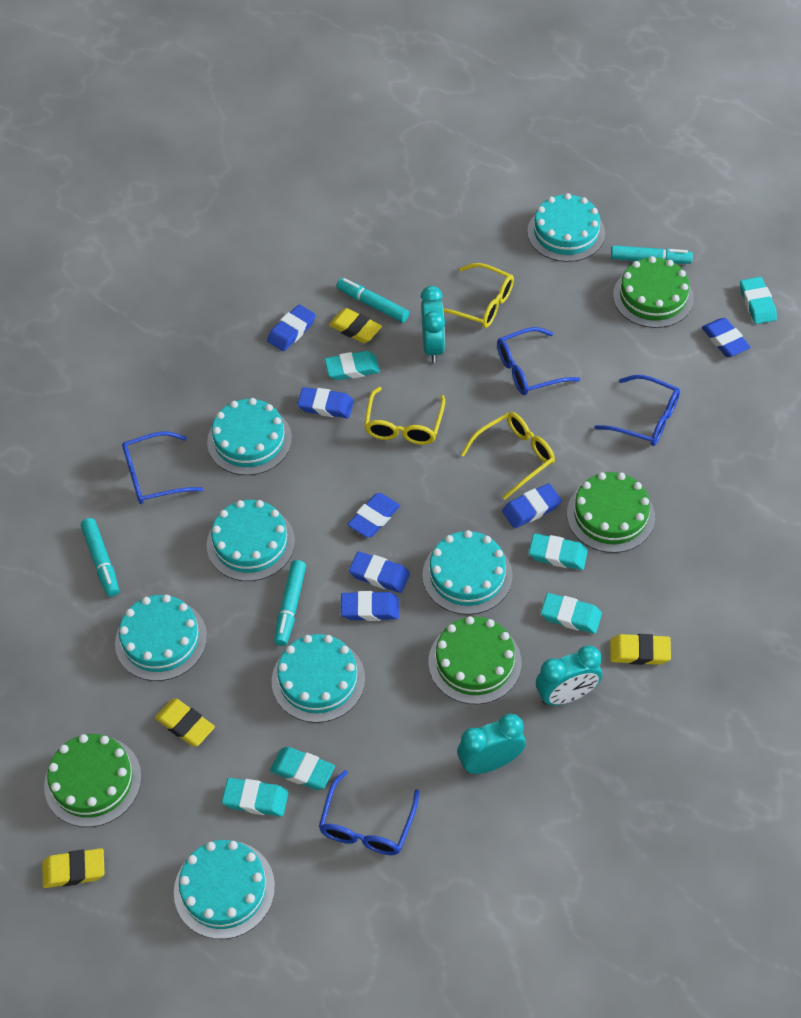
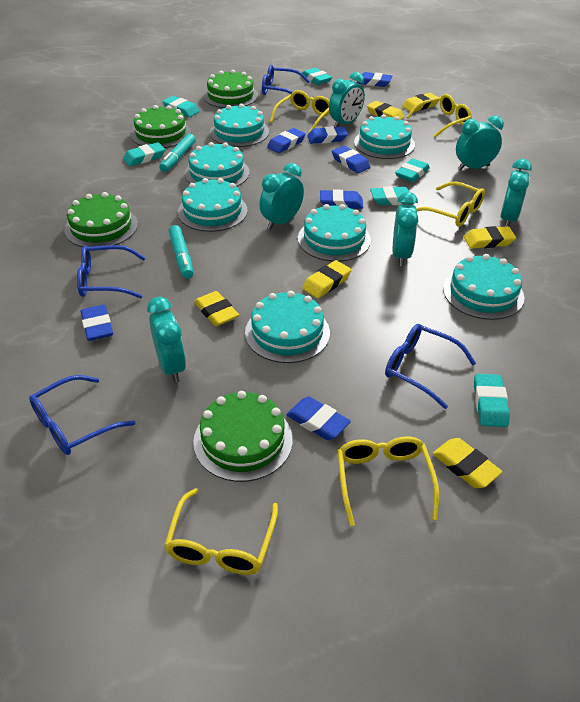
turquoise clock: [421,286,445,363] [457,714,526,774] [536,645,602,705] = 3 -> [147,297,186,383] [259,163,304,229] [329,72,365,127] [393,192,419,266] [456,116,504,170] [500,159,532,227] = 6
turquoise marker: [81,518,119,597] [274,560,306,646] [337,278,409,323] [611,245,693,264] = 4 -> [159,134,196,172] [169,225,194,279] = 2
yellow eraser: [42,848,105,888] [155,699,215,746] [329,308,382,343] [610,634,671,665] = 4 -> [194,291,239,326] [302,260,352,298] [367,101,404,120] [402,93,439,112] [432,438,502,488] [464,226,516,249] = 6
yellow glasses: [364,387,445,445] [443,263,514,328] [461,412,555,500] = 3 -> [164,488,278,575] [270,90,330,133] [338,436,439,526] [407,94,472,137] [416,182,485,227] = 5

